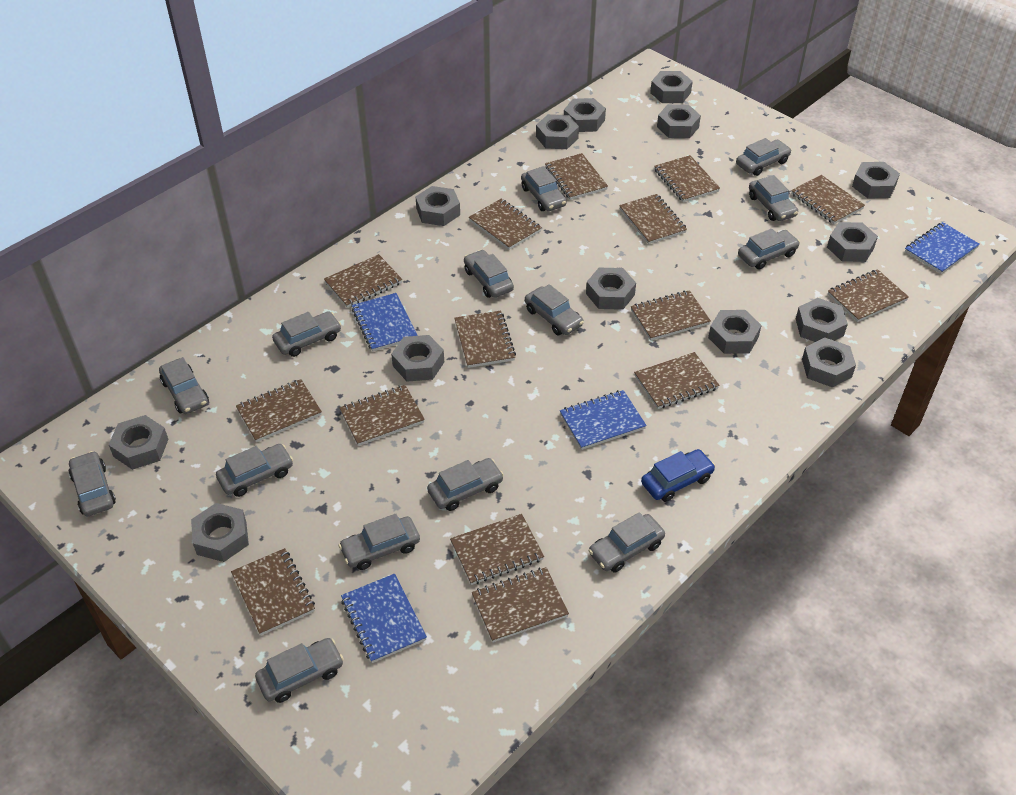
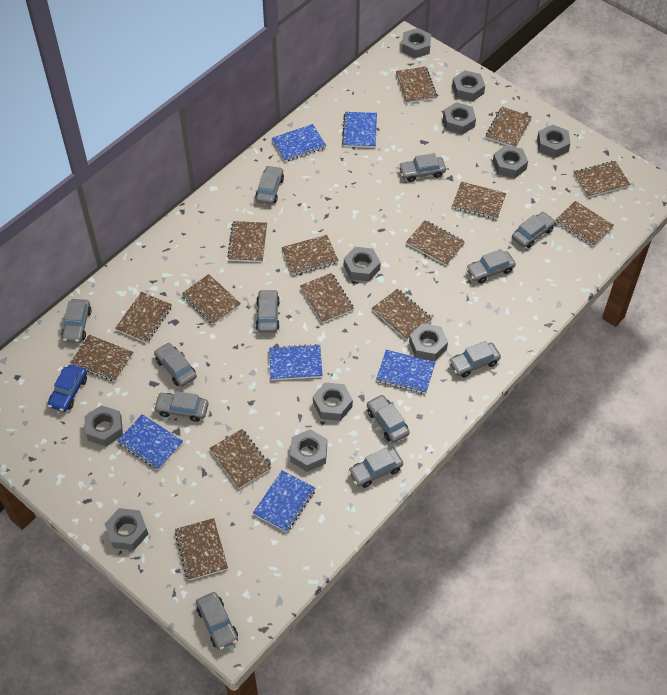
blue notebook: [341,574,427,663] [352,293,418,352] [560,390,647,450] [905,222,980,274] = 4 -> [117,414,183,470] [253,470,315,532] [269,344,323,380] [272,124,326,162] [342,112,377,148] [376,350,436,394] = 6
grey car: [69,451,116,516] [159,357,209,414] [216,444,293,497] [255,638,344,703] [272,311,341,357] [339,514,420,570] [427,458,504,511] [464,250,514,298] [521,166,567,211] [525,284,584,335] [588,512,665,573] [736,138,792,176] [738,229,800,270] [749,175,798,221] = 14 -> [61,299,92,343] [154,342,197,387] [154,391,209,422] [196,592,238,650] [255,165,284,205] [256,289,280,333] [348,448,403,488] [367,394,410,443] [399,153,446,182] [448,341,501,378] [466,249,516,283] [512,212,556,248] = 12
grey nut: [109,415,169,470] [191,503,249,562] [391,335,444,382] [415,186,460,226] [536,114,579,149] [564,98,606,132] [586,268,636,310] [650,71,693,103] [657,104,701,138] [708,310,762,354] [796,298,848,342] [802,337,856,388] [827,222,878,262] [852,162,900,199] = 14 -> [84,405,123,447] [105,508,148,550] [290,429,327,472] [313,382,353,421] [344,247,381,282] [402,28,431,58] [409,323,448,361] [443,102,476,135] [452,70,485,102] [493,145,528,178] [537,125,571,158] = 11

